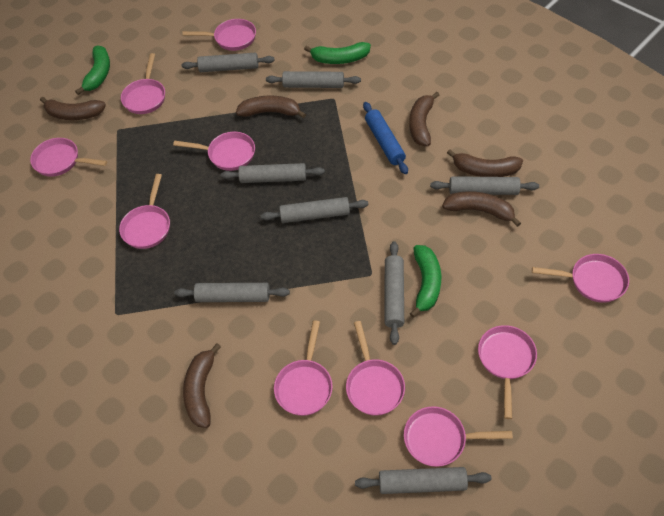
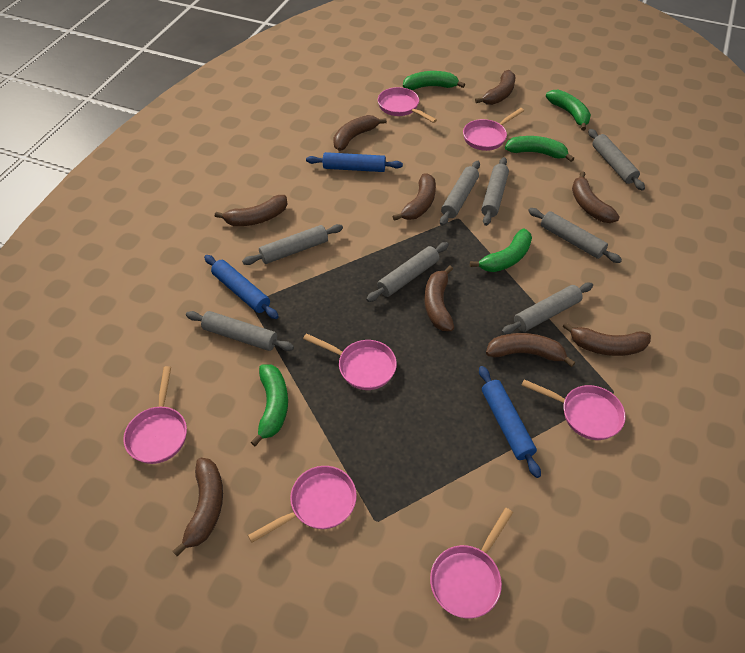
blue rolling pin: [363,102,408,174] = 1 -> [204,255,279,319] [306,152,403,172] [479,366,541,478] = 3
brown banana: [40,97,106,120] [183,343,221,428] [236,96,306,118] [409,92,439,146] [442,191,521,227] [447,149,523,177] = 6 -> [173,458,223,556] [215,195,287,226] [333,115,387,151] [392,173,436,221] [425,266,454,331] [475,70,515,105] [486,333,575,367] [563,322,651,356] [572,171,620,223] = 9
green banana: [75,45,110,95] [304,42,371,64] [410,245,441,318] = 3 -> [251,364,288,446] [403,71,465,90] [470,229,532,272] [505,136,574,162] [546,90,591,131] = 5
pink pan: [30,138,107,176] [119,174,170,249] [121,53,165,114] [173,132,255,171] [182,19,256,51] [274,320,333,416] [346,321,405,416] [404,406,513,467] [478,325,537,419] [532,254,629,303] = 10 -> [123,366,187,464] [248,466,357,543] [303,333,397,390] [378,87,437,123] [430,508,513,619] [463,108,524,151] [522,379,626,440] = 7

